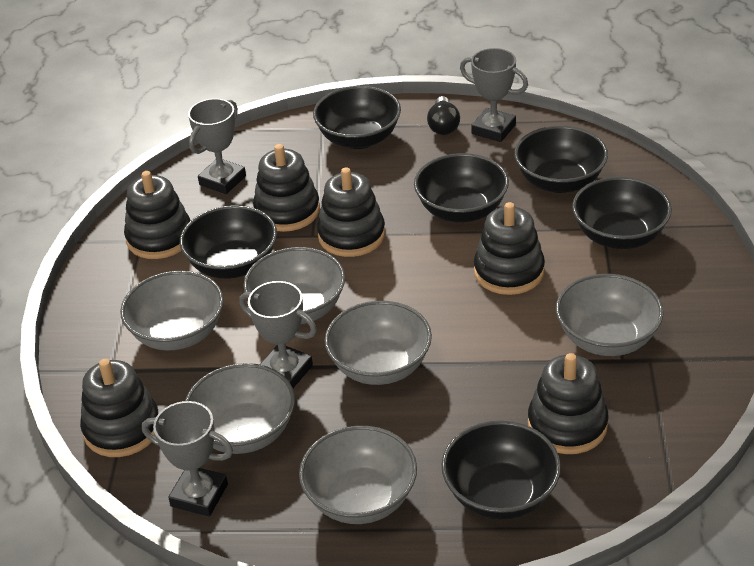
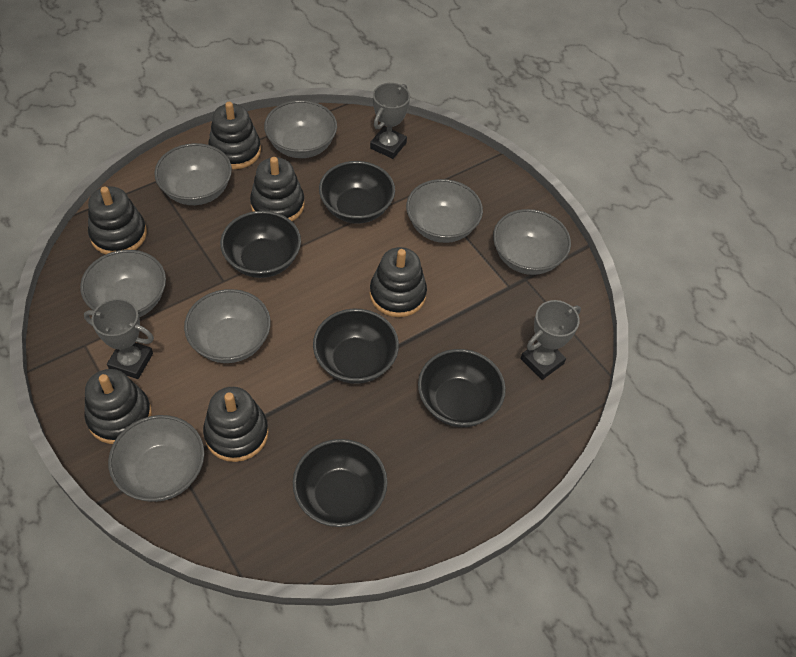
black bowl: [180,205,277,279] [313,86,401,149] [414,153,509,223] [442,421,561,520] [514,126,608,193] [572,177,672,249] = 6 -> [220,211,301,278] [293,439,387,527] [313,309,399,384] [319,161,395,223] [418,349,506,427] = 5
black light bulb: [427,96,460,135] = 1 -> none = 0
grey bowl: [120,271,223,351] [185,363,295,454] [244,247,345,324] [299,426,417,524] [325,301,432,385] [556,274,663,356] = 6 -> [80,250,166,318] [108,415,204,502] [154,143,232,205] [184,289,271,363] [264,100,337,158] [406,179,483,243] [493,209,571,275] = 7
grey trophy: [142,401,233,516] [188,98,246,194] [239,281,317,388] [460,48,528,142] = 4 -> [84,299,154,379] [370,83,410,159] [521,300,581,380] = 3

